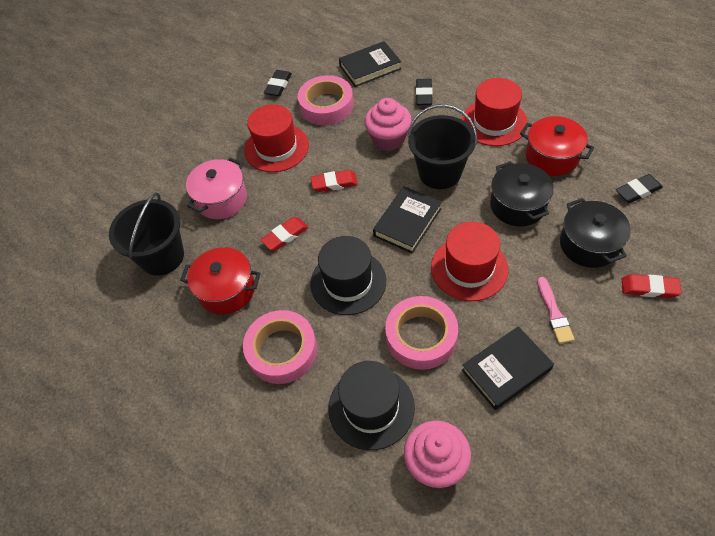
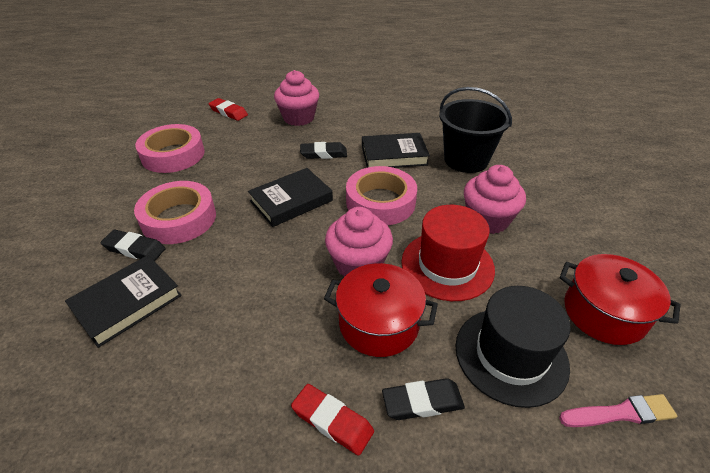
black bucket: [109,193,184,276] [407,104,477,189] = 2 -> [439,87,512,173] = 1
black hat: [310,236,386,315] [328,361,415,450] = 2 -> [456,286,571,408] = 1
black pot: [490,161,554,226] [560,198,631,268] = 2 -> none = 0
pink cupcake: [364,98,412,151] [404,421,471,488] = 2 -> [274,70,319,126] [325,207,393,277] [464,165,526,234] = 3
pink pot: [186,158,247,219] = 1 -> none = 0
red eraser: [261,217,309,251] [311,170,358,192] [622,274,682,298] = 3 -> [208,98,248,121] [291,384,374,456] = 2
red hat: [244,104,309,172] [431,222,508,301] [462,78,528,146] = 3 -> [401,205,495,301] = 1

